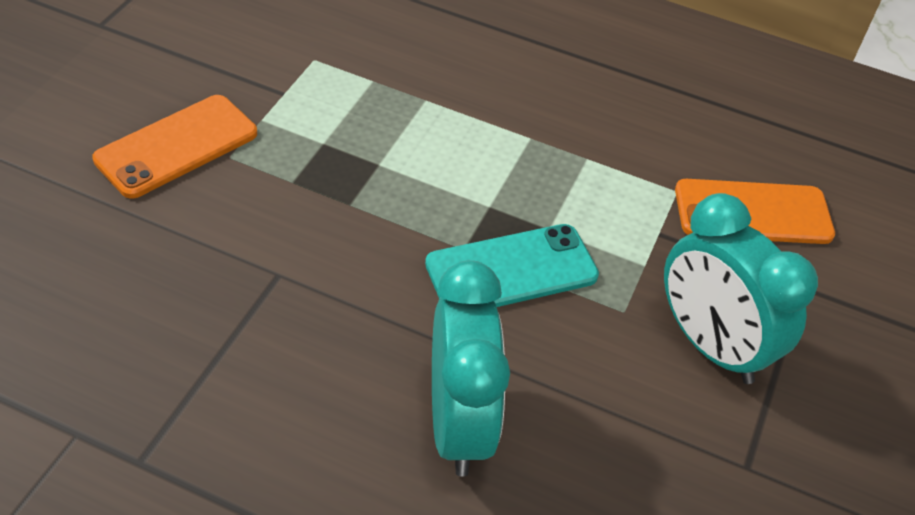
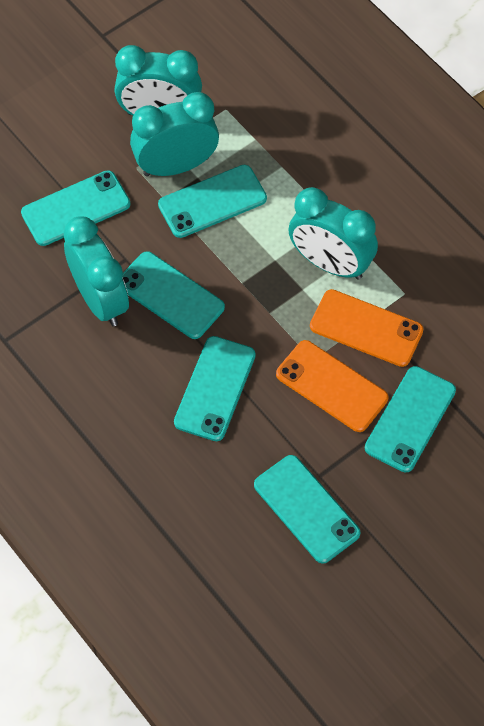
turquoise clock: [432,260,510,477] [664,193,818,384] = 2 -> [63,216,129,326] [114,45,202,116] [130,92,219,176] [288,187,378,280] = 4
turquoise phone: [425,224,599,307] = 1 -> [21,170,130,246] [123,251,225,339] [158,165,267,238] [174,336,256,441] [254,455,360,564] [365,366,456,472] = 6

